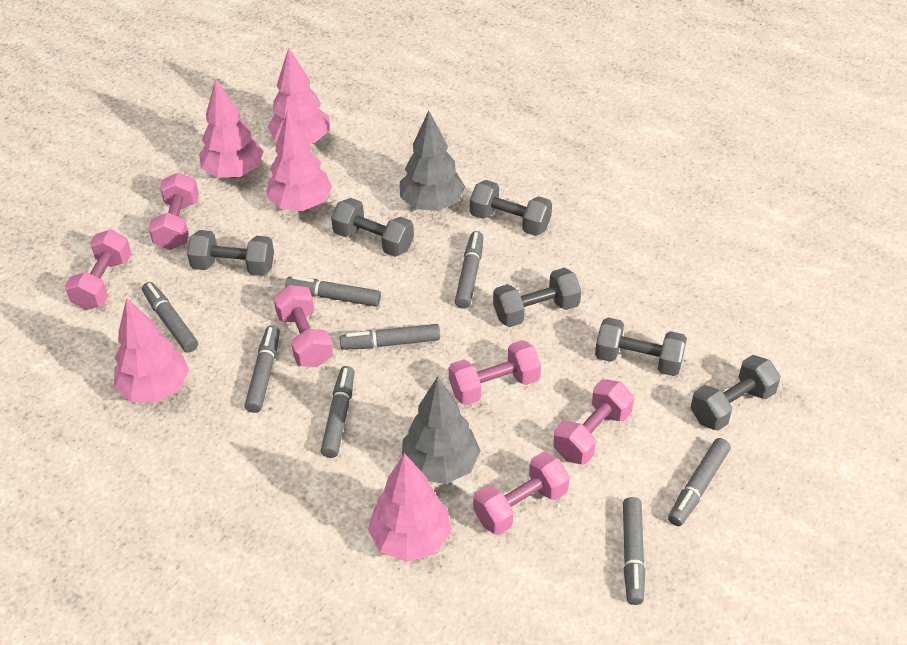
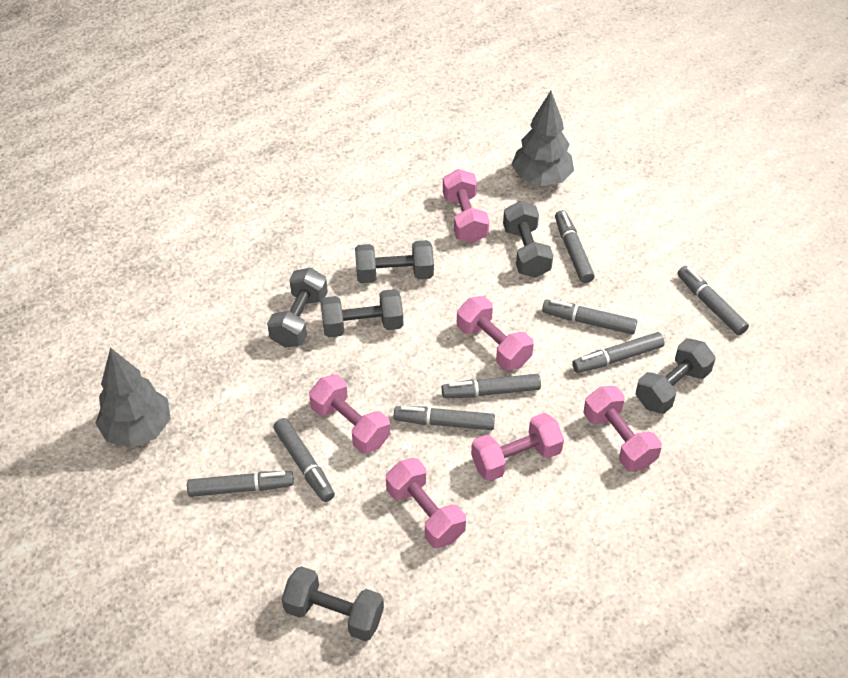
pink tree: [114,298,189,403] [199,79,264,178] [266,110,332,211] [267,47,330,144] [368,453,451,562] = 5 -> none = 0

